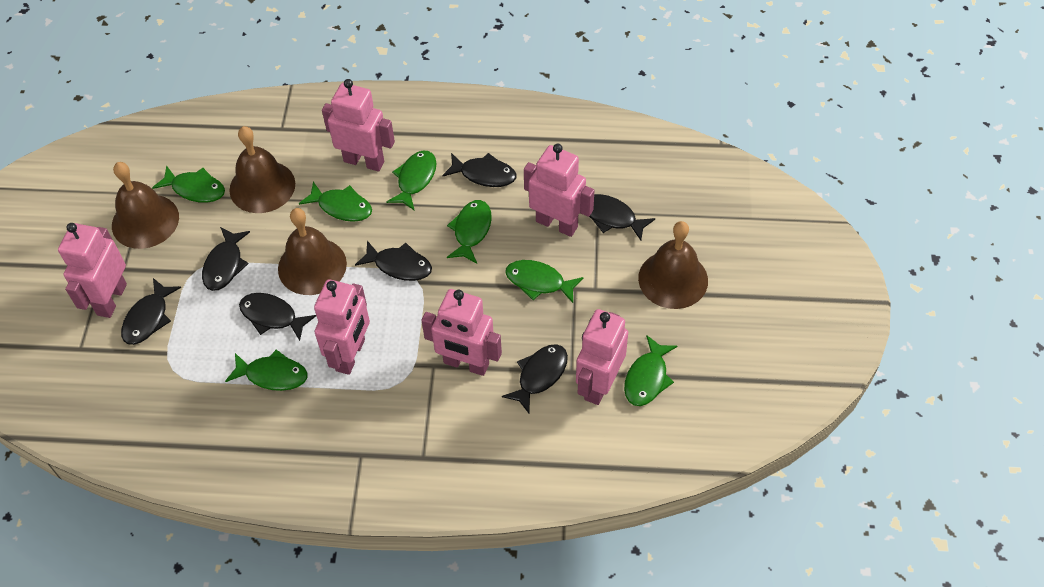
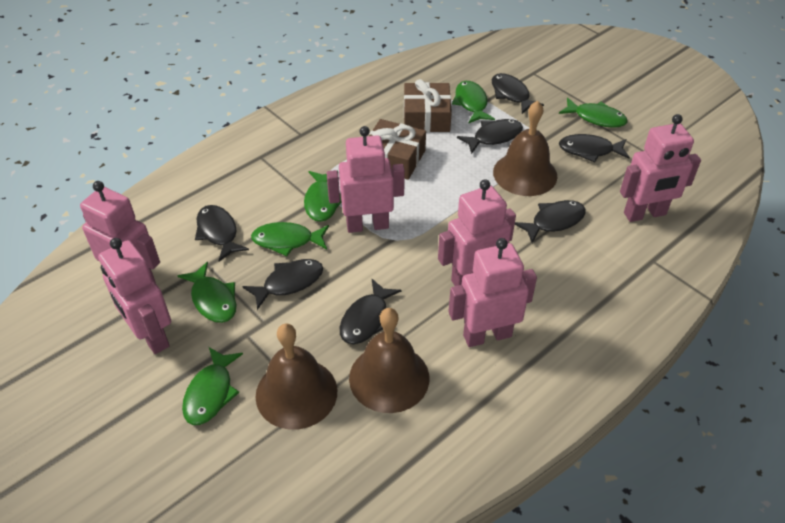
brown bell: [112,162,179,249] [229,126,295,213] [278,208,347,295] [638,221,708,309] = 4 -> [256,323,337,430] [349,308,429,413] [493,101,557,196] = 3
brown gift: none = 0 -> [369,119,426,180] [404,79,452,132] = 2
green fish: [152,165,225,203] [225,349,307,391] [299,182,372,222] [387,151,437,211] [447,200,492,264] [505,260,584,303] [624,335,677,406] = 7 -> [177,262,236,323] [182,347,243,425] [251,222,329,256] [304,171,342,222] [452,81,495,124] [559,98,627,128] = 6

